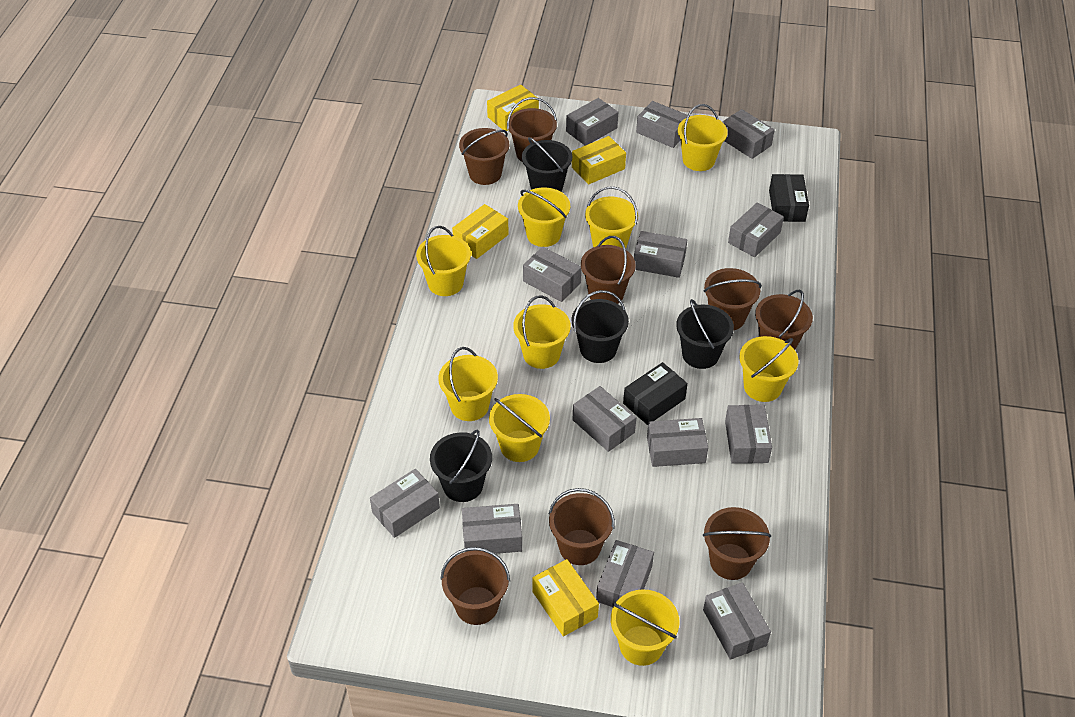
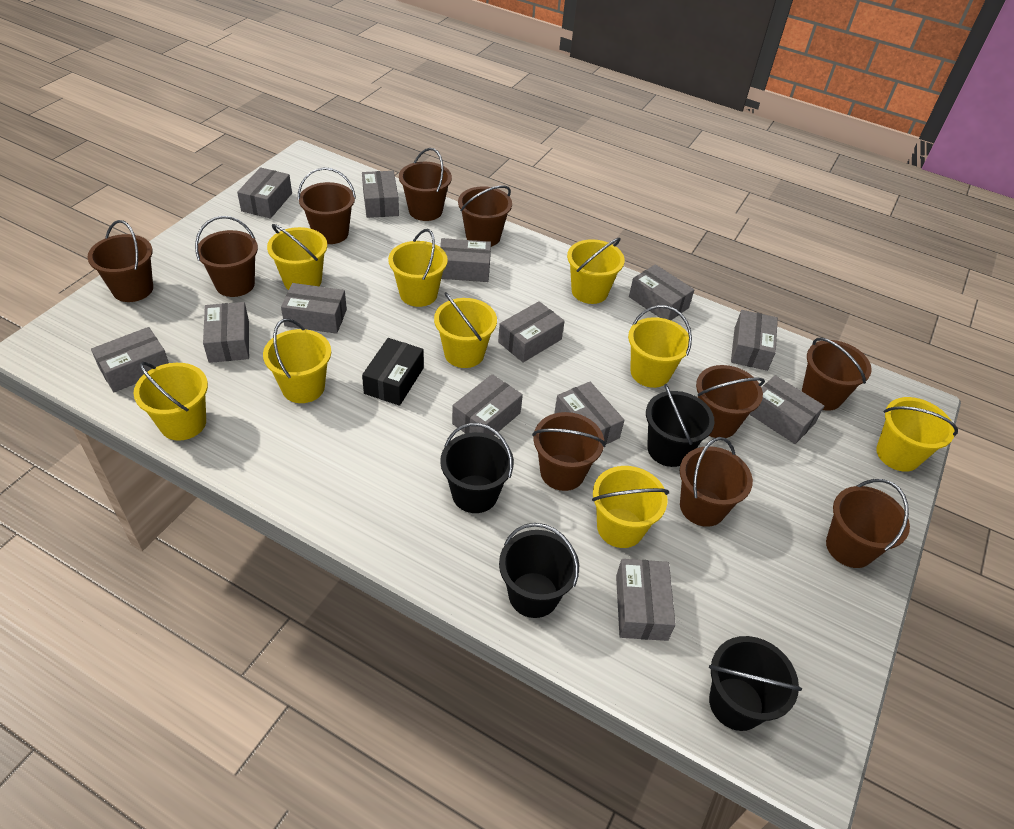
black box: [623,362,688,425] [769,174,809,222] = 2 -> [362,338,424,406] = 1
brown bucket: [440,547,510,625] [459,128,509,185] [507,97,557,162] [549,488,615,565] [581,236,636,304] [703,507,771,580] [704,268,762,330] [755,290,813,350] = 8 -> [88,220,153,302] [195,216,258,297] [298,167,356,244] [399,148,452,221] [458,185,512,247] [532,412,606,491] [680,437,753,527] [696,365,765,438] [802,338,872,411] [826,479,910,568] = 10
yellow box: [452,204,509,259] [487,85,539,131] [532,559,599,636] [572,136,626,185] = 4 -> none = 0

